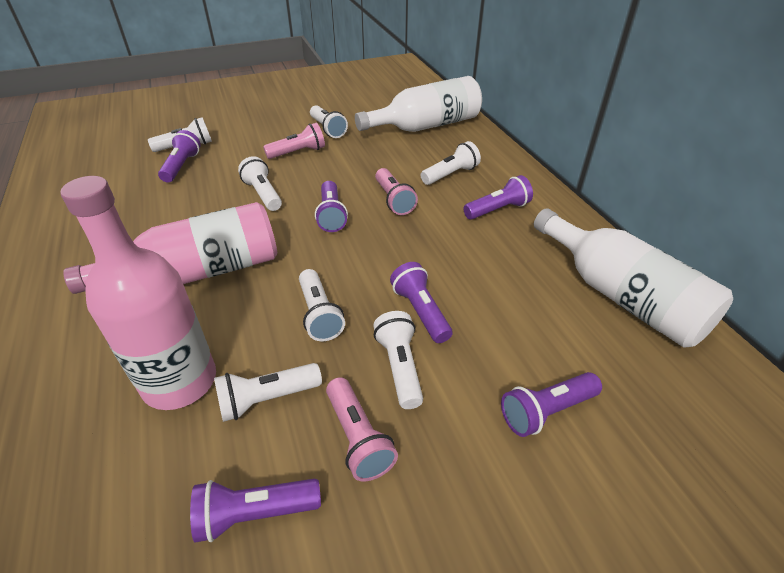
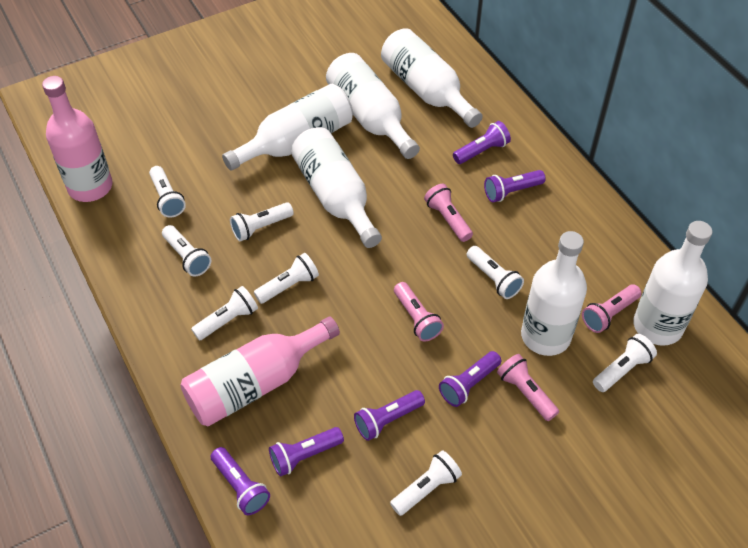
pink flashlight: [263,123,325,159] [326,377,398,482] [375,168,418,215] = 3 -> [394,282,444,342] [424,184,473,242] [497,354,559,421] [582,284,641,333] = 4
white bottle: [355,76,482,132] [534,208,733,348] = 2 -> [222,84,353,171] [291,127,382,248] [326,53,420,159] [381,28,483,128] [521,231,587,356] [633,221,712,346] = 6
white flashlight: [148,117,212,152] [214,363,322,422] [238,156,282,211] [299,269,345,341] [310,105,348,138] [373,311,423,409] [421,141,481,185] = 7 -> [149,166,186,218] [162,225,211,276] [191,286,258,340] [230,202,294,242] [254,253,319,304] [390,450,462,516] [466,246,524,299] [593,334,657,392] = 8

